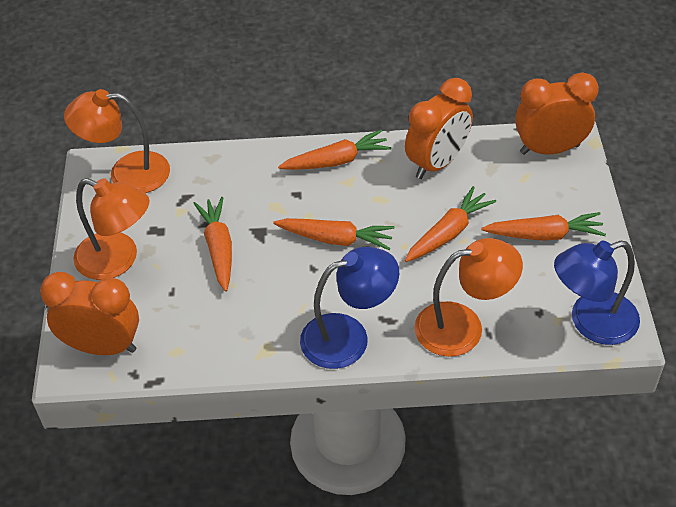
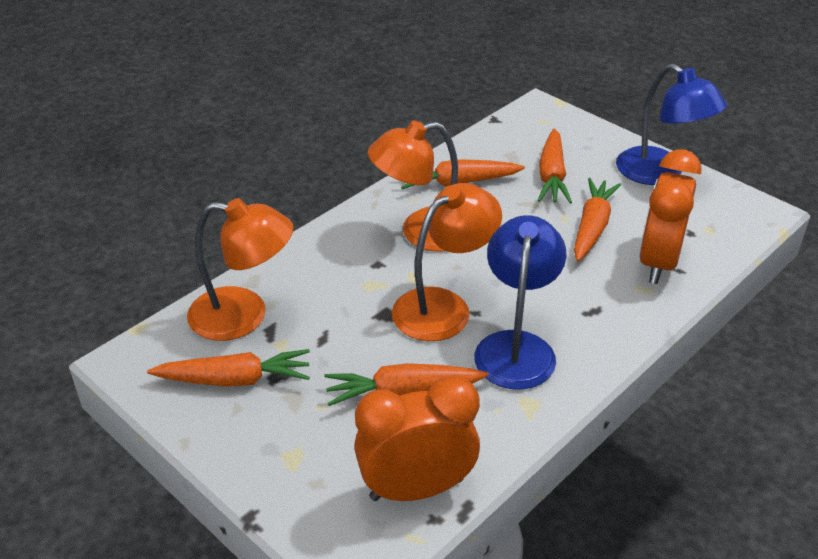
orange clock: [40,272,139,355] [405,78,473,179] [515,72,599,155] = 3 -> [354,375,480,501] [639,149,702,284] = 2

